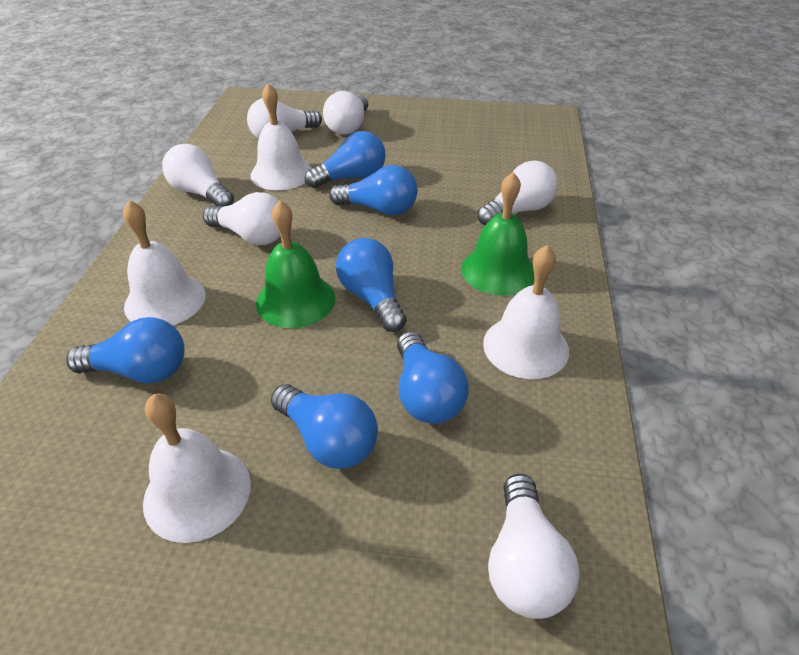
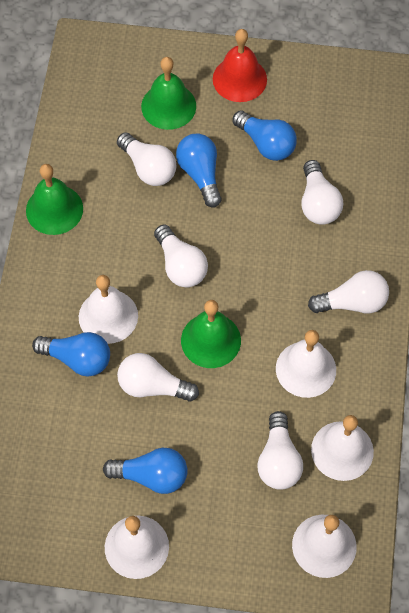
blue light bulb: [66,317,185,383] [271,384,378,469] [305,131,386,188] [329,165,418,215] [336,238,407,332] [397,331,469,424] = 6 -> [32,332,110,376] [103,448,188,494] [176,134,221,207] [232,110,297,161] = 4
green bell: [256,200,335,328] [461,172,535,296] = 2 -> [26,164,83,235] [141,57,196,130] [181,300,241,368] = 3
red bell: none = 0 -> [213,29,267,102] = 1
white bell: [123,200,206,325] [143,394,251,543] [251,83,312,190] [483,245,569,379] = 4 -> [79,275,138,344] [105,515,169,579] [276,330,336,398] [292,515,357,578] [311,415,374,481] = 5

